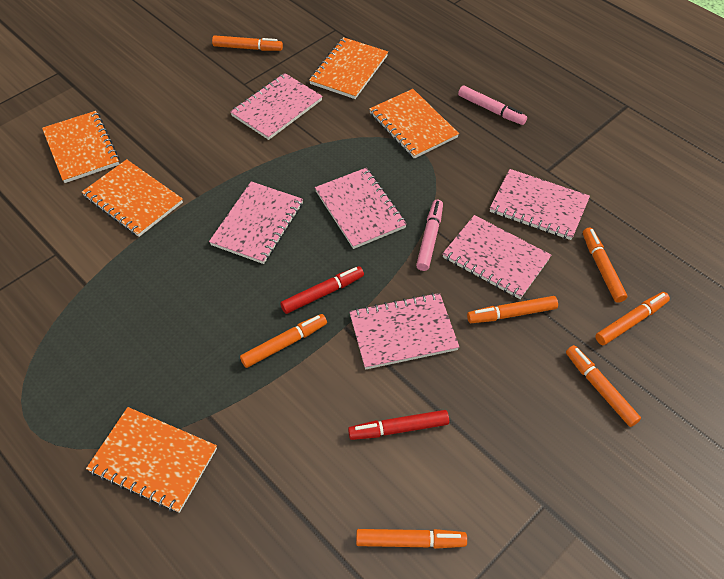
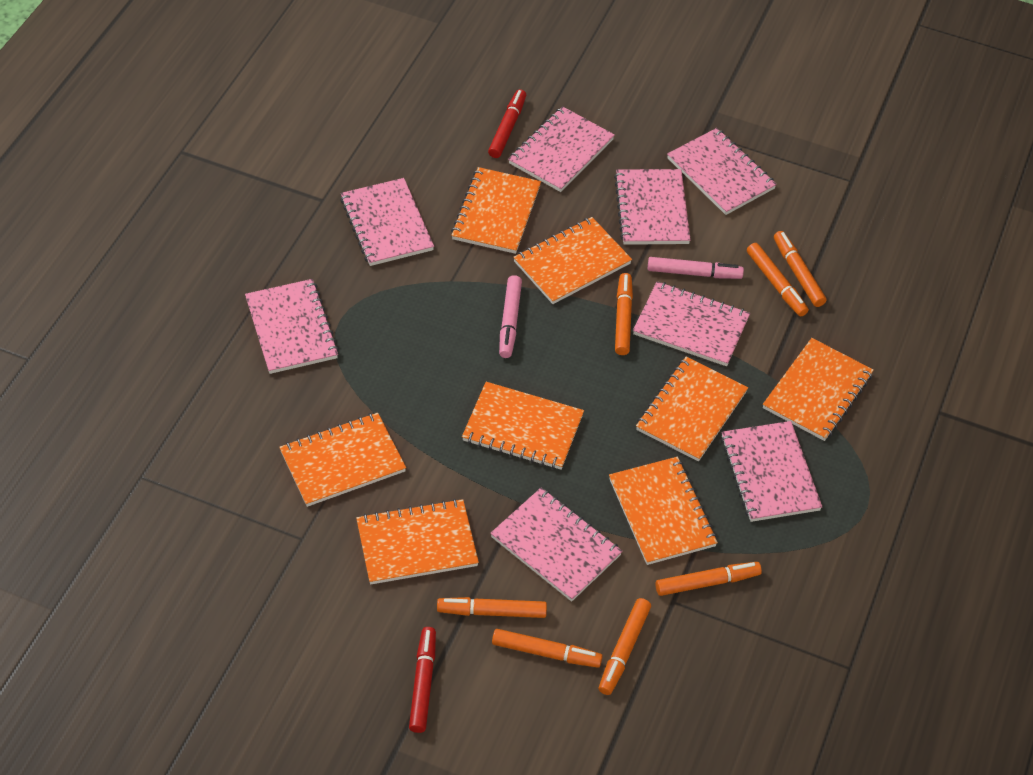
orange notebook: [42,111,120,183] [82,159,183,237] [86,407,217,513] [309,37,388,99] [369,89,459,159] = 5 -> [279,413,406,507] [356,499,479,584] [451,167,541,254] [462,382,584,470] [513,217,632,304] [609,457,718,565] [636,357,748,462] [763,338,874,441] = 8
pink notebook: [209,181,303,264] [230,73,323,140] [315,168,407,249] [349,293,459,370] [442,215,551,299] [490,169,590,240] = 6 -> [245,279,339,374] [340,178,434,266] [490,488,622,602] [508,106,615,192] [614,169,691,245] [633,281,750,366] [667,128,777,215] [721,421,822,522] = 8

